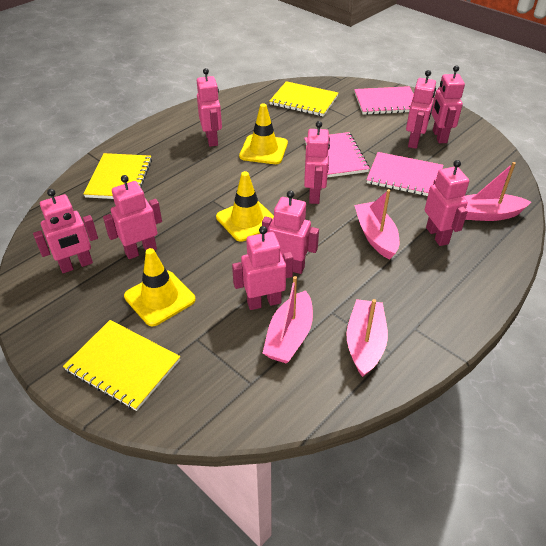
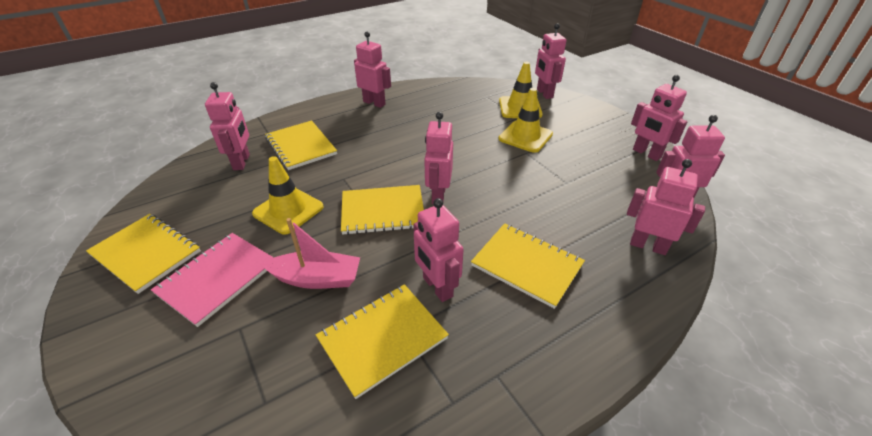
pink boat: [263,276,313,364] [346,299,388,377] [354,189,399,260] [463,162,531,221] = 4 -> [262,218,360,289] = 1
pink notebook: [304,132,370,178] [354,86,414,115] [366,152,443,196] = 3 -> [151,233,274,327] = 1
pink robot: [33,189,98,273] [103,175,162,259] [197,68,222,147] [232,226,293,310] [262,190,319,274] [304,121,330,204] [406,70,436,149] [425,160,469,246] [431,66,465,143] = 9 -> [205,82,250,170] [354,31,391,108] [413,198,464,302] [424,112,453,204] [535,23,566,99] [627,159,705,255] [631,75,687,161] [656,115,725,198] = 8
yellow notebook: [63,320,180,411] [83,153,152,199] [270,81,338,116] = 3 -> [86,214,201,294] [265,120,337,170] [316,284,449,399] [341,185,424,235] [471,223,585,309] = 5

